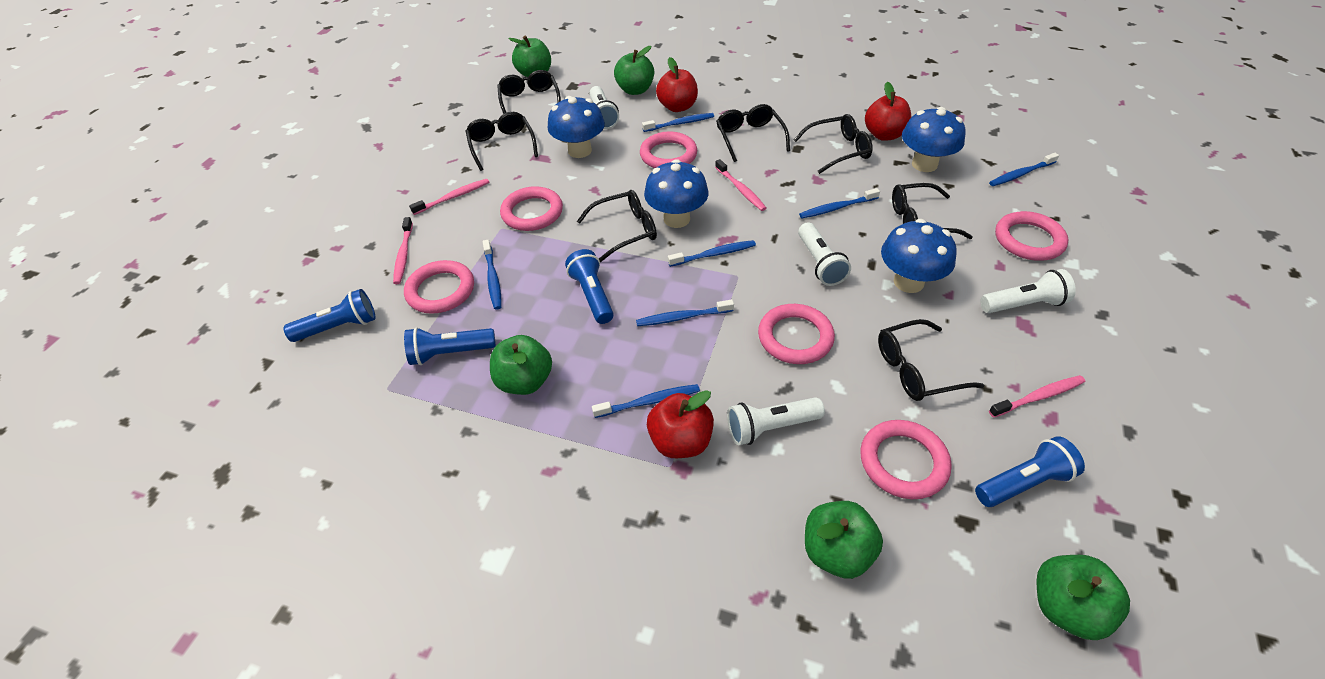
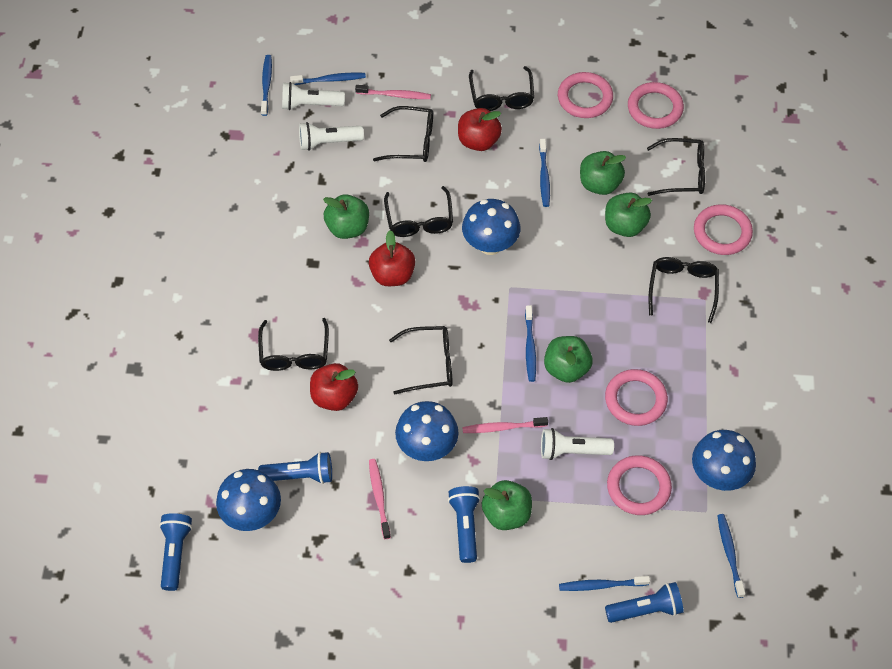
blue toothbrush: [483,240,502,310] [592,384,700,418] [636,299,734,326] [642,113,714,132] [668,240,756,267] [799,188,880,218] [989,153,1059,186] = 7 -> [261,55,272,116] [290,72,366,85] [525,305,536,382] [539,139,550,207] [559,576,650,591] [717,514,745,598] = 6
pink ring: [404,260,474,314] [500,186,563,231] [640,131,697,168] [758,304,835,364] [860,420,952,499] [995,211,1069,261] = 6 -> [558,72,613,118] [605,369,668,426] [607,455,672,515] [628,82,684,129] [694,204,753,255] = 5
pink toothbrush: [393,217,413,284] [409,179,489,215] [715,159,767,211] [989,375,1085,418] = 4 -> [355,85,431,99] [369,459,391,539] [462,417,548,433] = 3
white flashlight: [589,86,619,129] [727,397,825,445] [798,223,851,286] [980,269,1076,313] = 4 -> [282,82,345,110] [299,122,364,151] [541,428,614,460] = 3

